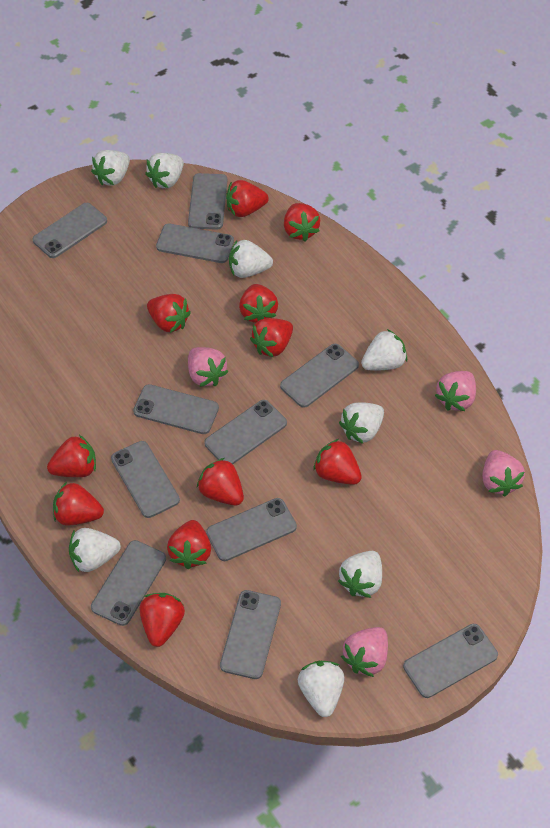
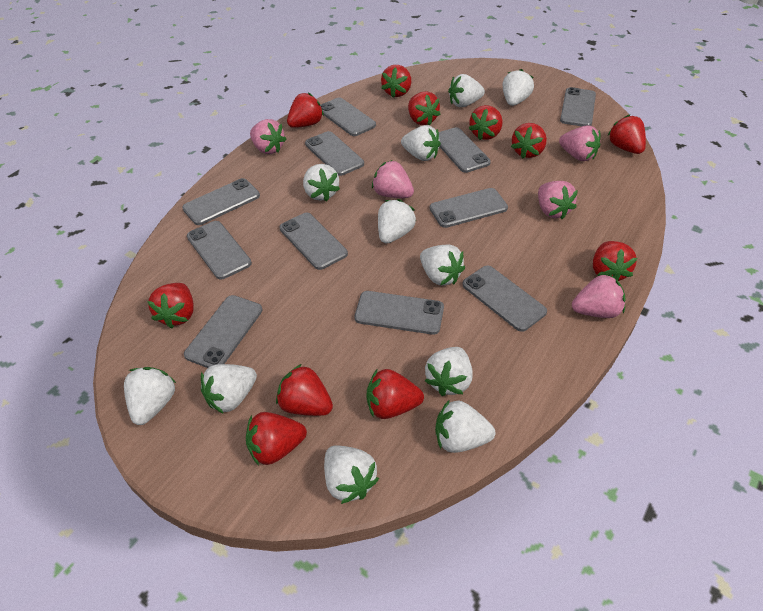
pink strawberry: [188,347,228,387] [341,627,388,677] [435,371,476,411] [482,450,525,496] = 4 -> [250,119,286,154] [372,160,414,198] [538,181,578,219] [559,126,601,161] [572,274,625,318] = 5
white strawberry: [69,528,121,572] [91,150,130,186] [145,153,184,188] [229,240,273,278] [298,661,345,717] [338,551,382,598] [339,402,384,444] [361,329,407,371] = 8 -> [124,367,176,425] [201,364,257,414] [303,164,340,201] [324,445,379,504] [378,199,416,243] [401,125,441,161] [420,245,465,286] [425,347,473,396] [435,399,495,453] [448,74,485,107] [502,69,534,106] = 11

